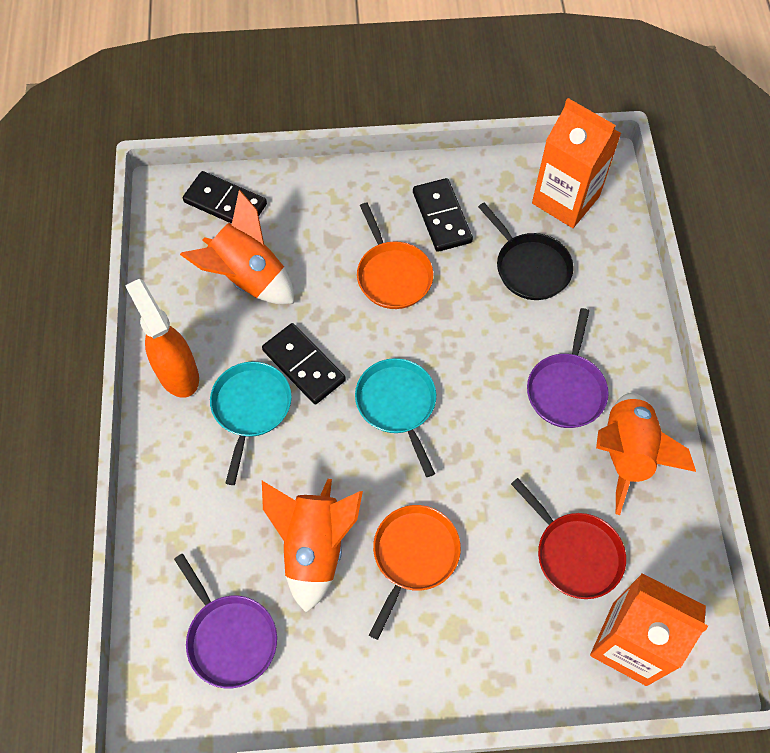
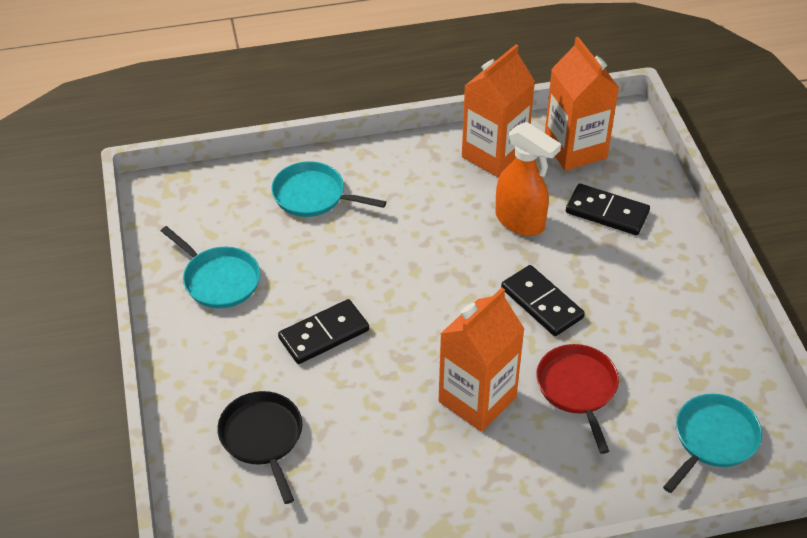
orange carton: [532,98,622,228] [590,573,708,686] = 2 -> [439,288,525,432] [462,45,535,178] [545,37,619,171] = 3
orange pan: [357,202,433,309] [369,505,461,640] = 2 -> none = 0
orange rocket: [180,190,294,304] [262,479,363,613] [596,393,696,515] = 3 -> none = 0
purple pan: [174,554,277,688] [527,308,609,428] = 2 -> none = 0
turquoise pan: [210,362,292,485] [355,358,436,477] = 2 -> [161,226,260,308] [271,161,386,217] [663,394,762,493] = 3

